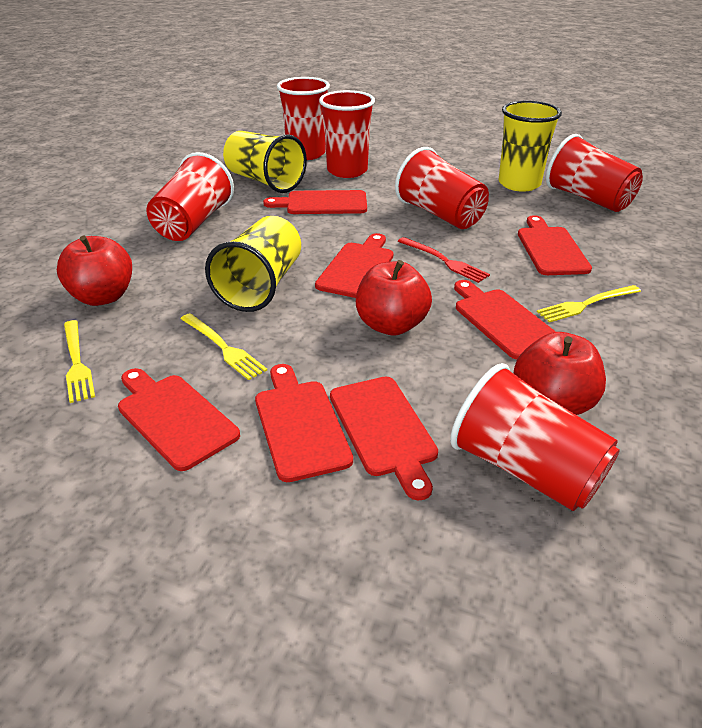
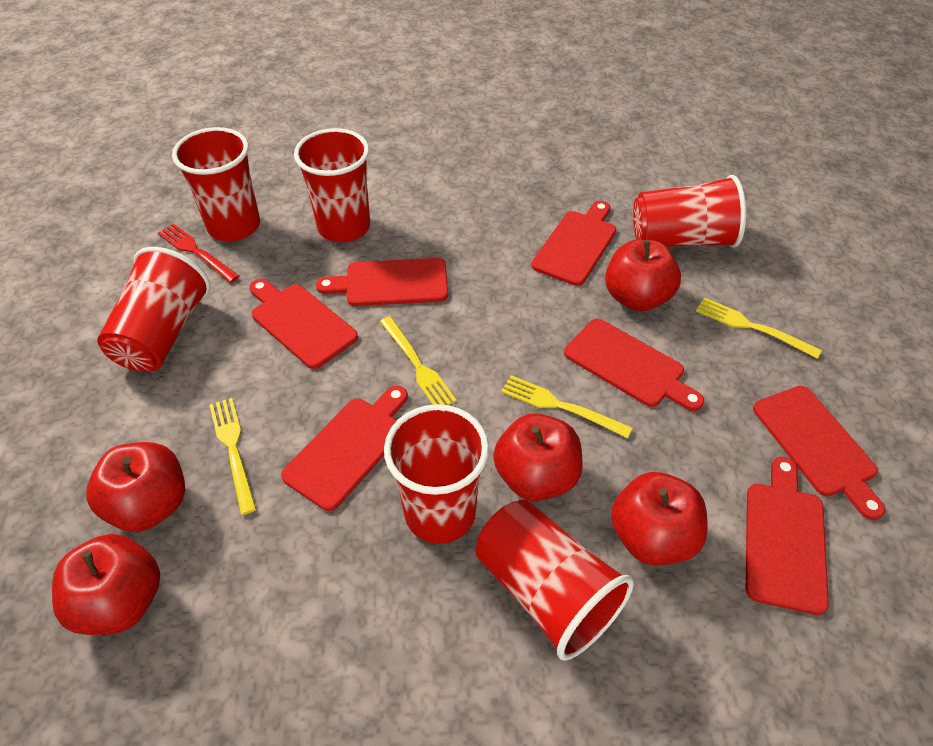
red apple: [57,236,132,306] [356,260,432,336] [513,332,606,415] = 3 -> [52,534,160,635] [86,442,185,532] [493,413,583,501] [605,239,681,311] [611,472,708,565] = 5
yellow cup: [205,216,301,312] [223,131,307,193] [498,101,562,192] = 3 -> none = 0
yellow fork: [64,320,95,403] [181,313,267,380] [537,285,641,323] = 3 -> [210,398,257,515] [380,316,457,405] [501,375,633,438] [696,297,822,359] = 4

